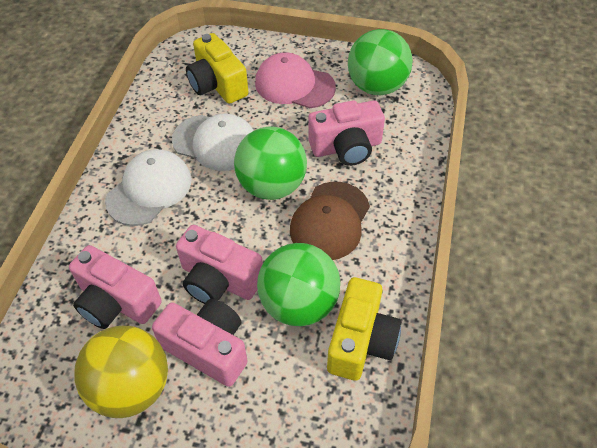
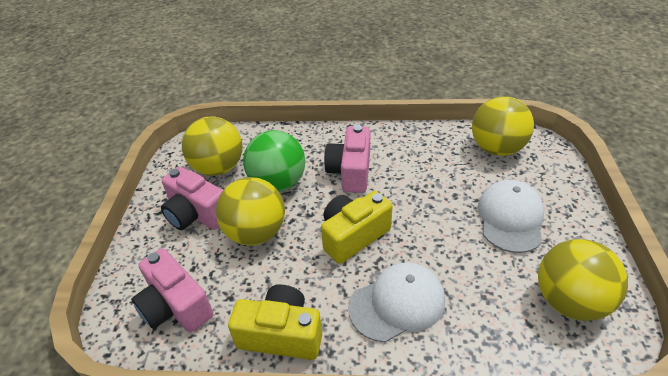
brown cap: [290,182,370,260] = 1 -> none = 0
green ball: [234,126,307,200] [257,243,340,326] [348,29,413,95] = 3 -> [243,130,305,192] = 1
pink camera: [69,245,162,329] [152,299,248,387] [176,225,263,304] [308,100,385,166] = 4 -> [131,248,213,333] [161,167,223,230] [324,125,370,193] = 3
pink cap: [255,52,336,108] = 1 -> none = 0
yellow ball: [74,326,168,418] = 1 -> [182,117,243,176] [216,177,285,245] [472,96,534,156] [538,239,628,321] = 4

